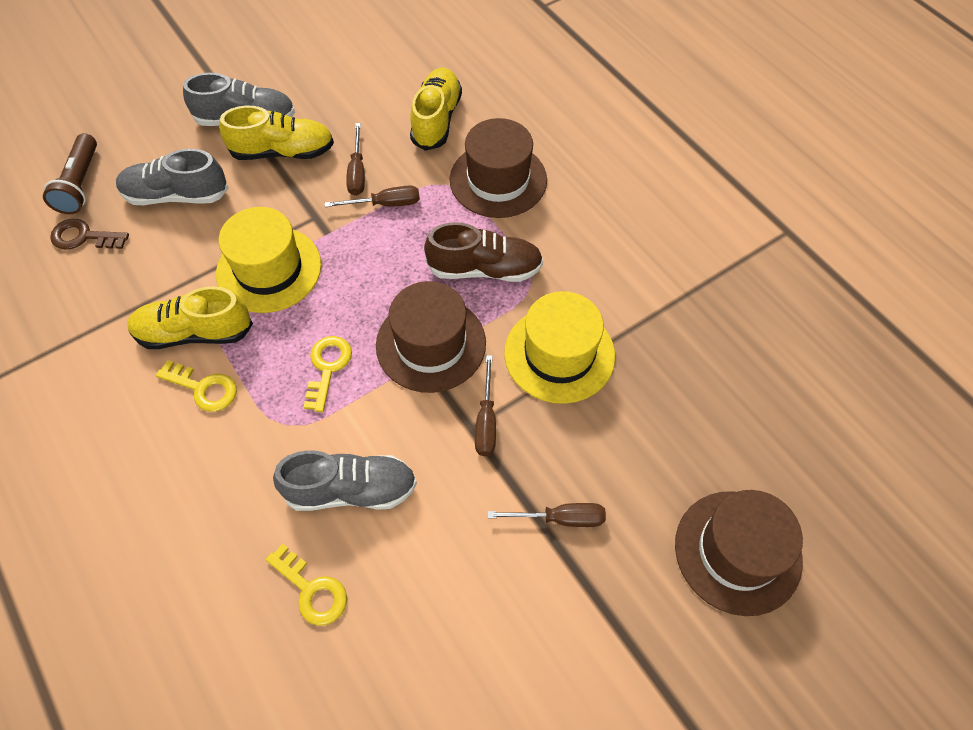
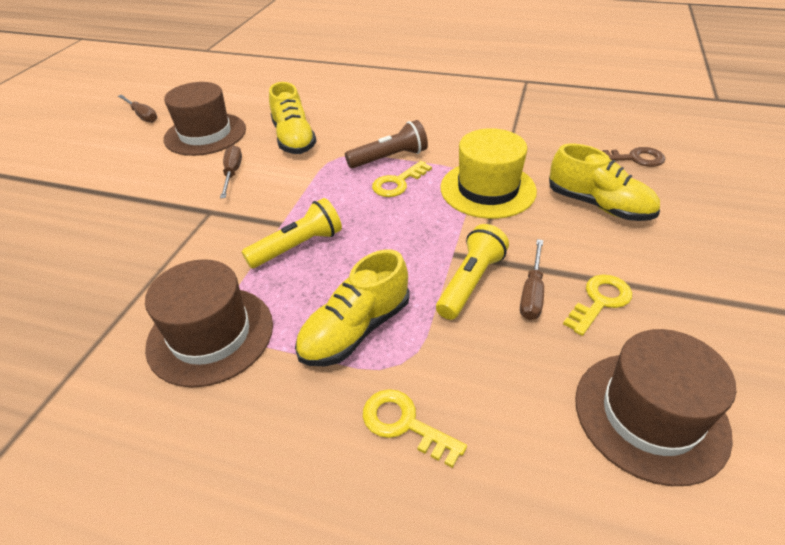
brown screwdriver: [325,186,420,207] [346,123,365,196] [475,355,496,456] [487,503,606,527] = 4 -> [118,95,157,123] [220,145,242,198] [520,239,544,320] = 3
brown shoe: [424,222,543,282] = 1 -> none = 0
grey shoe: [116,149,229,205] [183,73,295,126] [273,450,417,511] = 3 -> none = 0
yellow flashlight: none = 0 -> [242,198,342,268] [436,224,509,320] = 2
yellow hat: [216,207,321,313] [504,291,615,404] = 2 -> [440,128,537,219] = 1

